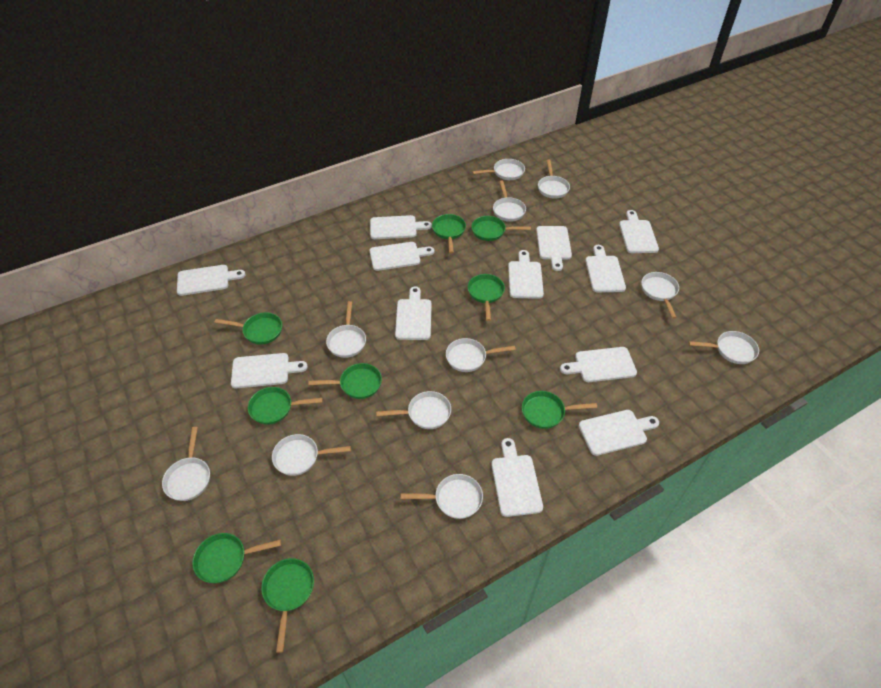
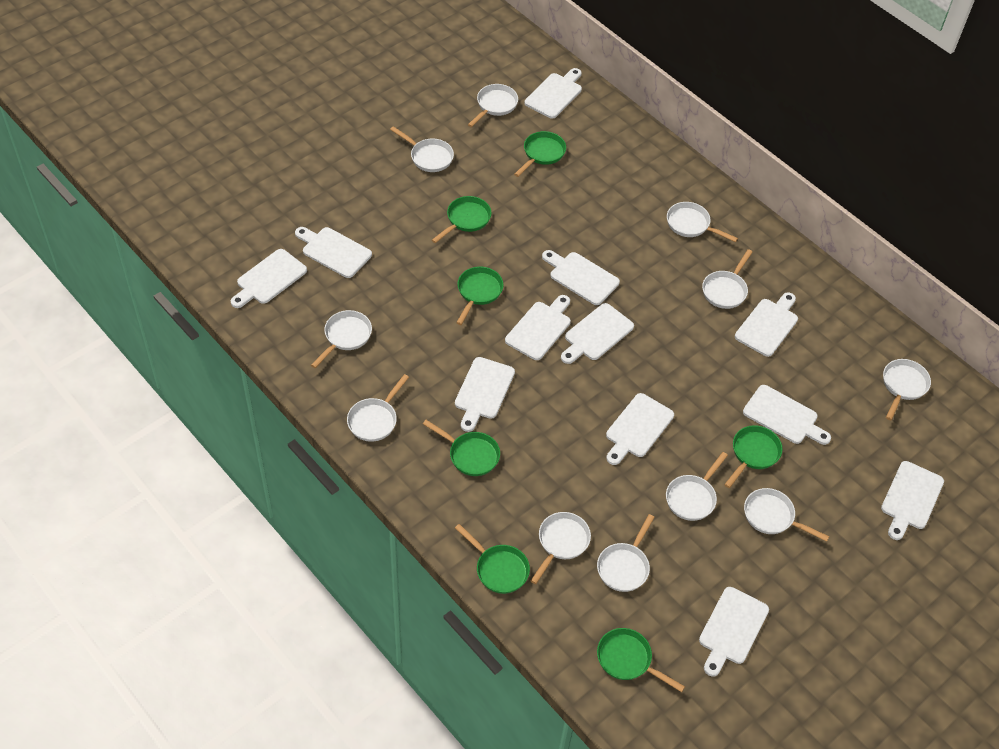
green pan: [192,533,281,583] [215,313,282,345] [248,387,323,425] [261,558,314,653] [309,363,382,399] [432,214,466,254] [468,274,505,321] [471,216,531,241] [522,391,597,429] = 9 -> [423,420,500,476] [432,196,491,243] [455,524,530,594] [456,267,504,325] [514,131,566,177] [597,628,685,692] [724,425,782,488] = 7

